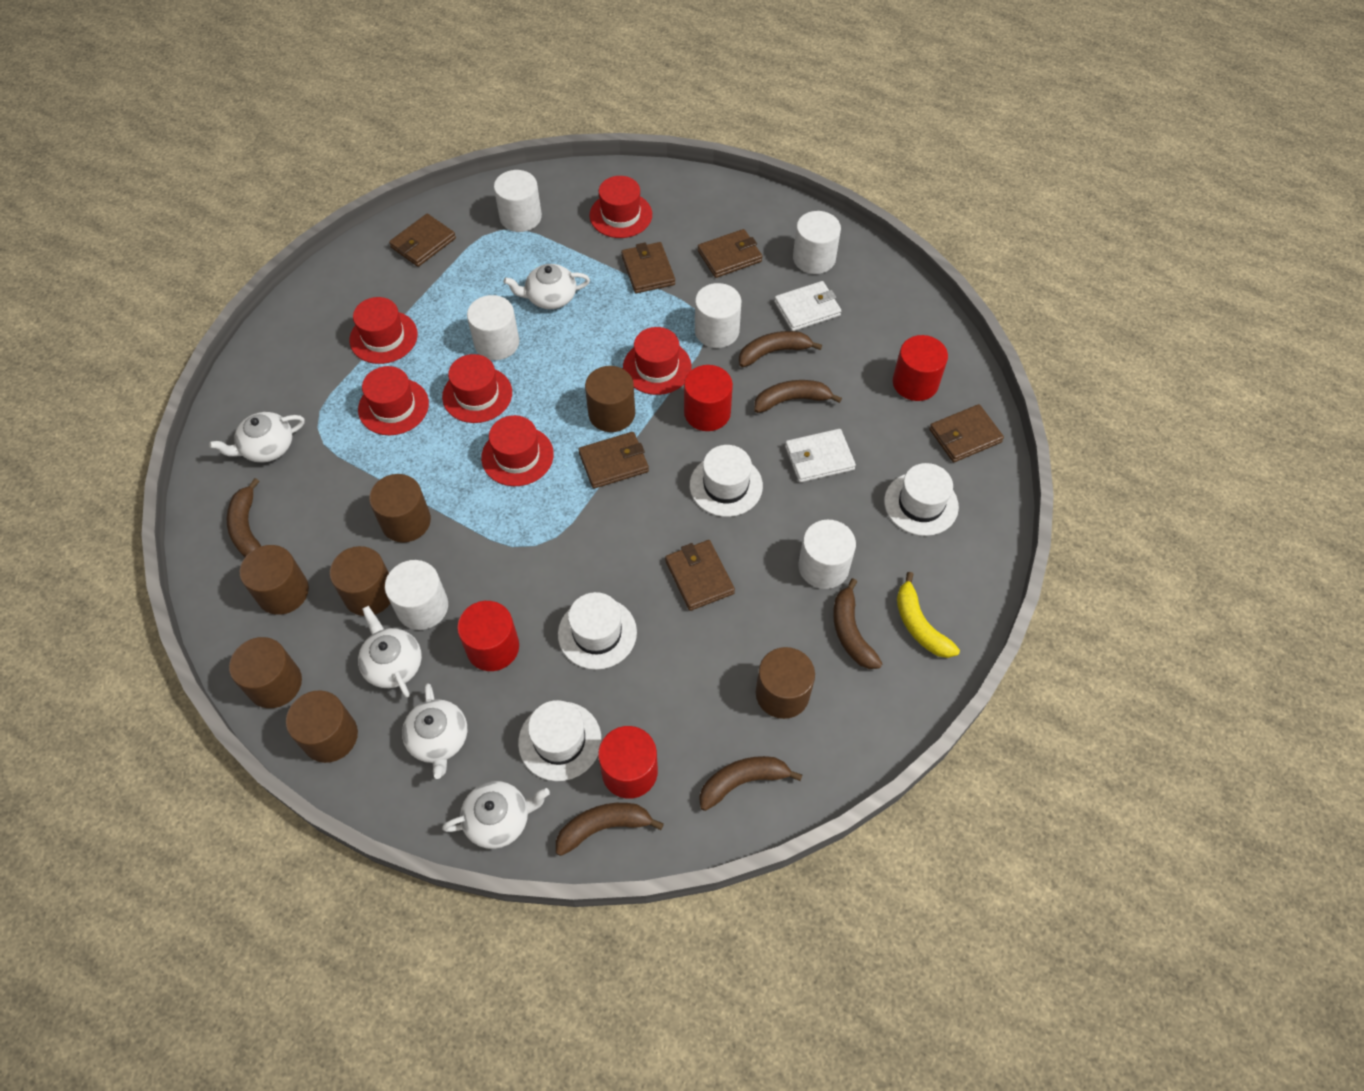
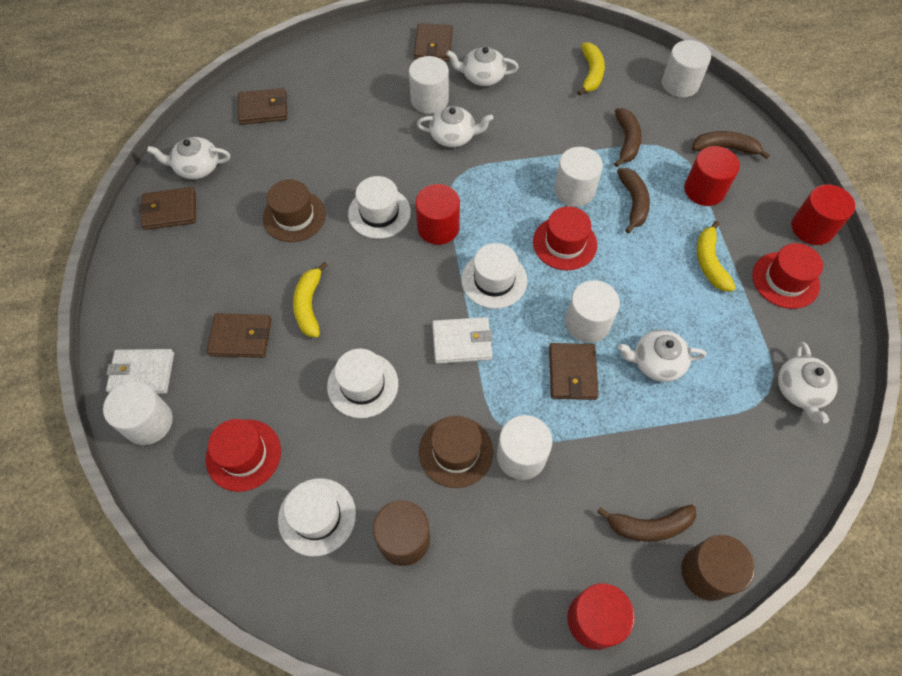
brown banana: [227,478,261,557] [556,803,664,856] [699,756,802,811] [739,331,822,367] [754,380,842,413] [833,578,883,669] = 6 -> [597,505,696,542] [614,108,642,167] [617,168,650,233] [692,131,770,159] = 4
brown cylinder: [229,637,302,708] [239,545,309,615] [286,690,358,763] [330,546,390,616] [369,474,431,542] [585,366,635,432] [756,647,815,719] = 7 -> [373,500,430,566] [681,535,755,601] = 2
brown hat: none = 0 -> [263,179,326,242] [419,416,493,488] = 2
brown wallet: [389,214,456,267] [578,432,649,489] [621,242,675,293] [665,540,735,611] [698,229,762,278] [929,404,1004,462] = 6 -> [139,187,196,230] [207,313,271,358] [238,88,287,125] [414,23,453,61] [549,343,599,400] = 5
red hat: [349,297,418,364] [358,366,429,435] [442,354,512,423] [481,415,554,486] [589,176,652,238] [623,327,692,395] = 6 -> [206,419,281,492] [533,206,597,270] [752,243,823,309] = 3
yellow banana: [897,572,960,658] = 1 -> [293,262,328,337] [577,42,605,96] [697,221,736,291] = 3

